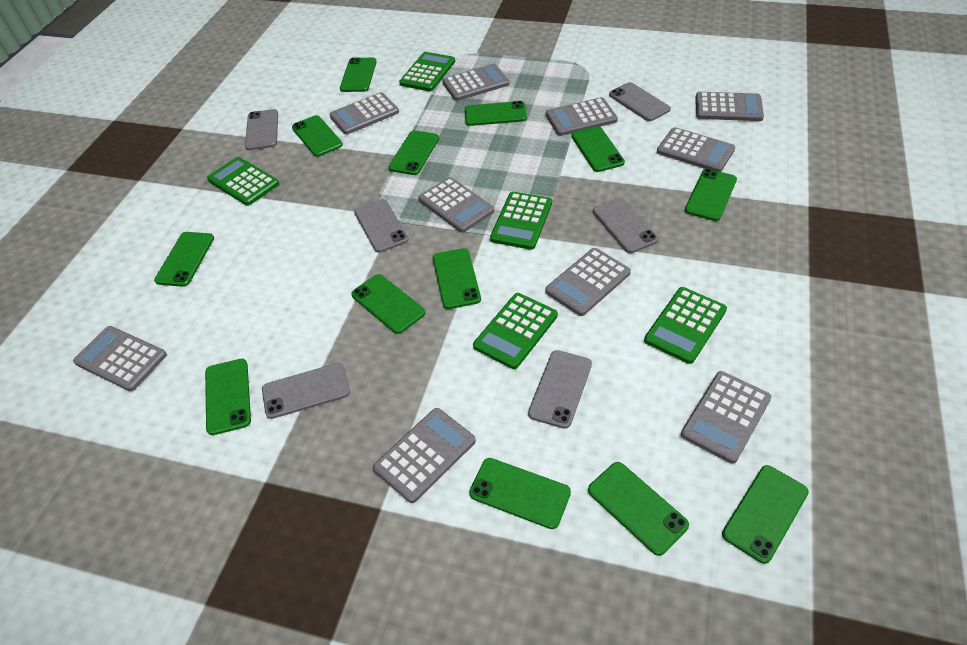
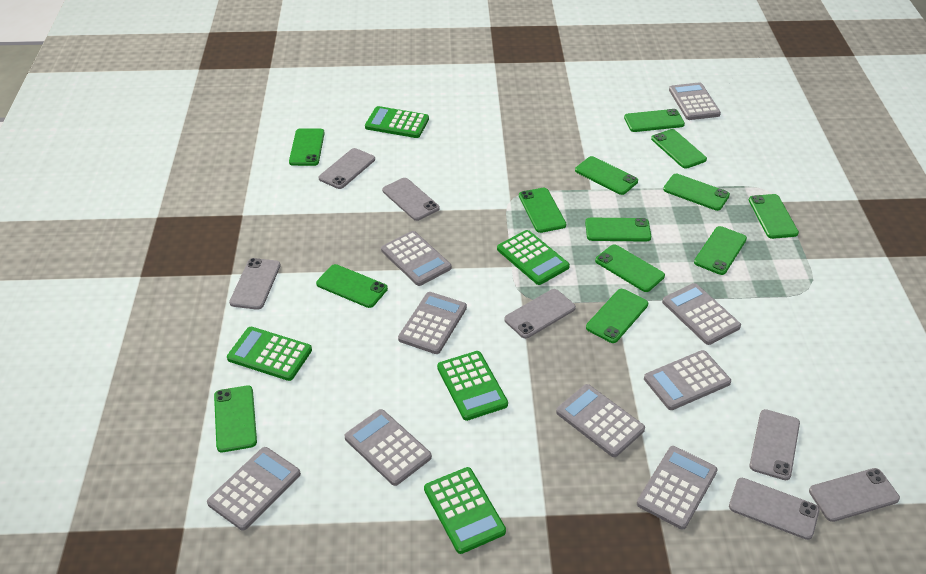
grey calculator: [73,326,167,391] [330,92,399,134] [373,408,476,503] [418,177,494,233] [442,64,509,101] [545,248,631,316] [546,97,618,136] [657,127,735,172] [681,371,771,464] [696,92,764,121] = 10 -> [207,447,301,530] [344,409,432,486] [381,231,451,286] [398,292,467,354] [556,384,645,457] [637,446,718,530] [644,350,731,410] [662,283,741,345] [669,82,721,120] = 9
grey phone: [245,109,278,150] [262,363,350,419] [354,199,409,253] [528,350,592,429] [593,198,658,253] [609,82,671,121] = 6 -> [229,258,281,310] [318,148,375,189] [382,178,440,221] [504,289,576,339] [729,478,819,540] [750,409,800,480] [809,468,900,522] = 7

